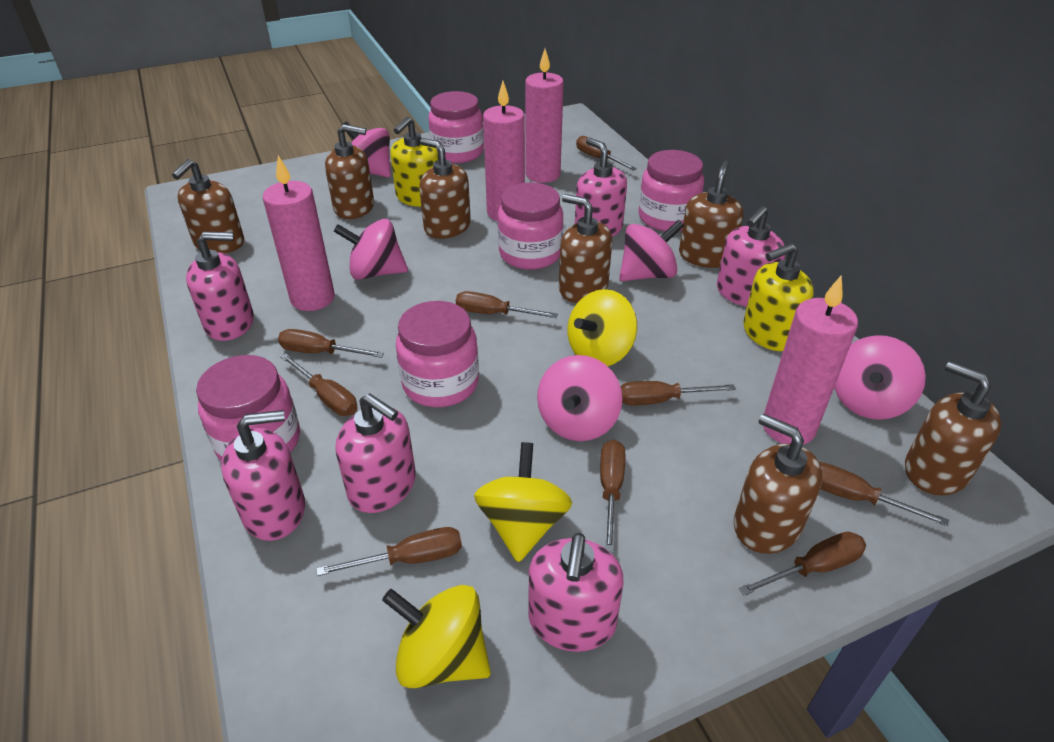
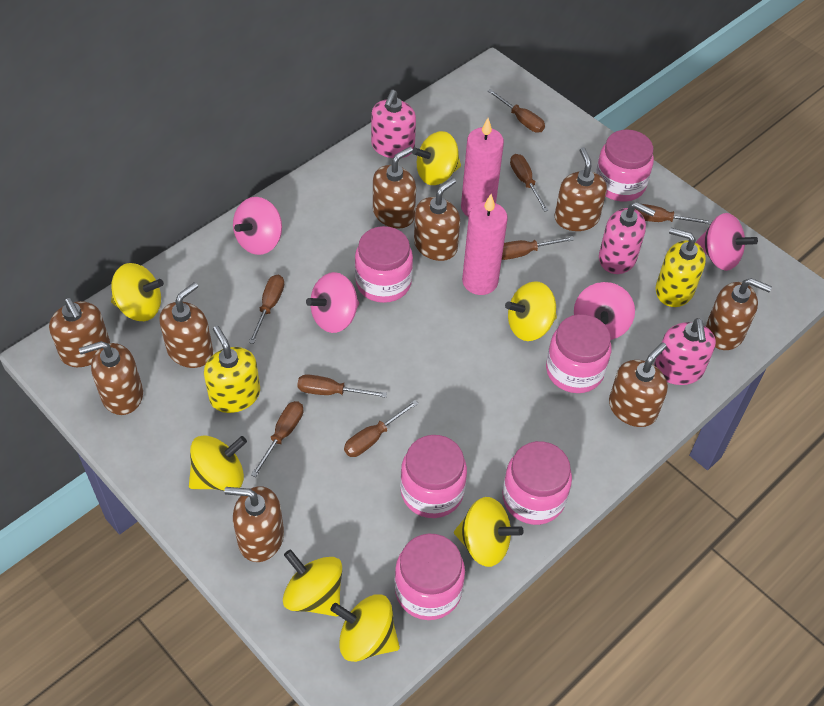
brown screwdriver: [278,329,384,358] [280,353,357,416] [316,527,462,576] [456,291,558,318] [576,136,637,171] [600,440,625,552] [620,381,736,405] [739,532,866,596] [819,462,949,526] = 9 -> [249,275,284,344] [251,401,303,477] [297,374,387,398] [344,400,419,457] [488,89,545,132] [502,236,574,260] [510,154,549,212] [635,204,712,224] = 8
brown soap dispenser: [172,159,244,253] [325,124,374,219] [419,138,471,239] [559,194,612,303] [679,161,743,268] [734,414,822,554] [905,361,1001,496] = 7 -> [49,298,110,367] [79,341,143,415] [159,282,213,368] [224,486,284,562] [373,147,416,229] [414,178,460,261] [554,147,607,231] [609,342,668,427] [706,278,772,350] = 9
pink candle: [263,155,335,311] [483,81,525,221] [525,49,564,183] [763,275,858,445] = 4 -> [461,118,504,217] [462,194,508,295] = 2
pink jar: [196,355,300,462] [396,301,479,407] [428,91,484,163] [498,182,563,270] [638,150,704,231] = 5 -> [355,226,413,303] [394,534,465,620] [400,435,467,518] [502,441,572,525] [546,314,611,393] [596,130,654,202] = 6
pink soap dispenser: [186,232,254,341] [221,410,305,541] [336,393,416,513] [529,533,624,652] [575,138,627,237] [717,206,785,307] = 6 -> [371,90,416,158] [599,202,655,274] [654,318,716,385] = 3
pink spinning top: [334,219,408,280] [342,122,391,177] [537,355,622,441] [619,219,684,281] [834,335,926,420] = 5 -> [233,197,282,255] [306,272,359,333] [574,282,635,340] [696,213,758,271] = 4
yellow spinning top: [382,585,491,688] [474,442,572,562] [567,289,637,366] = 3 -> [111,263,164,321] [189,435,247,491] [283,549,342,617] [330,594,400,662] [412,131,461,185] [454,497,524,567] [505,281,557,341] = 7

